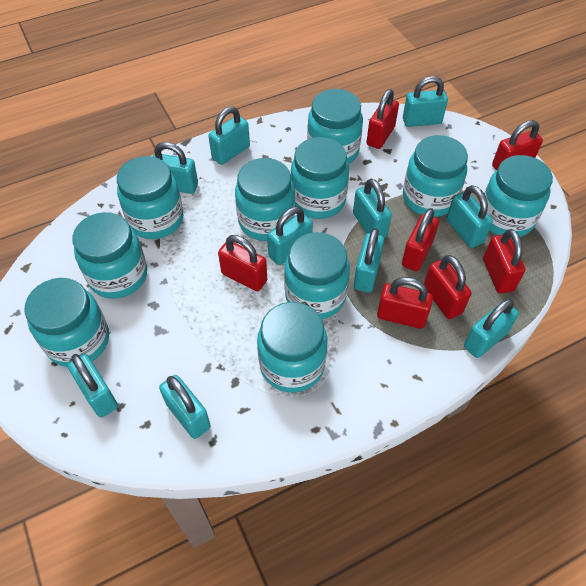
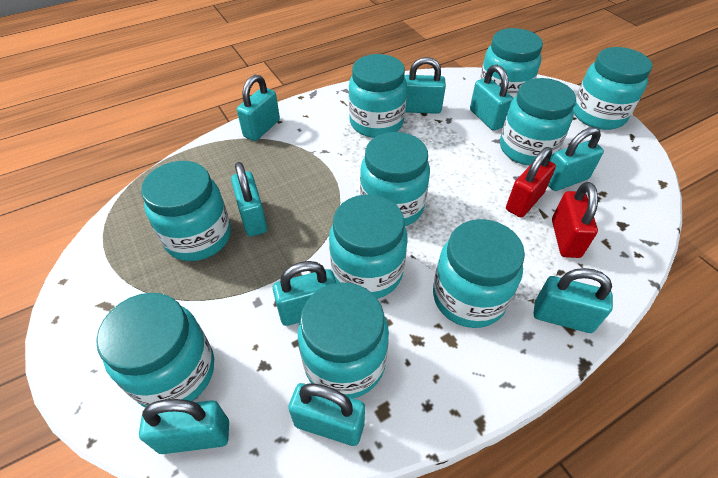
red padlock: [218,235,267,291] [366,89,399,149] [377,277,433,329] [402,208,439,271] [424,255,471,319] [483,229,526,293] [492,120,543,170] = 7 -> [506,147,556,218] [552,182,598,258] = 2
turquoise padlock: [67,353,118,418] [153,142,198,194] [159,375,211,439] [208,107,250,165] [267,207,313,265] [353,179,392,238] [354,228,384,293] [403,76,448,127] [446,185,493,248] [464,299,519,358] = 10 -> [139,399,229,454] [231,162,267,236] [237,75,280,141] [273,261,336,326] [288,383,365,446] [404,57,446,114] [470,65,513,131] [534,268,613,333] [548,127,604,191] = 9

